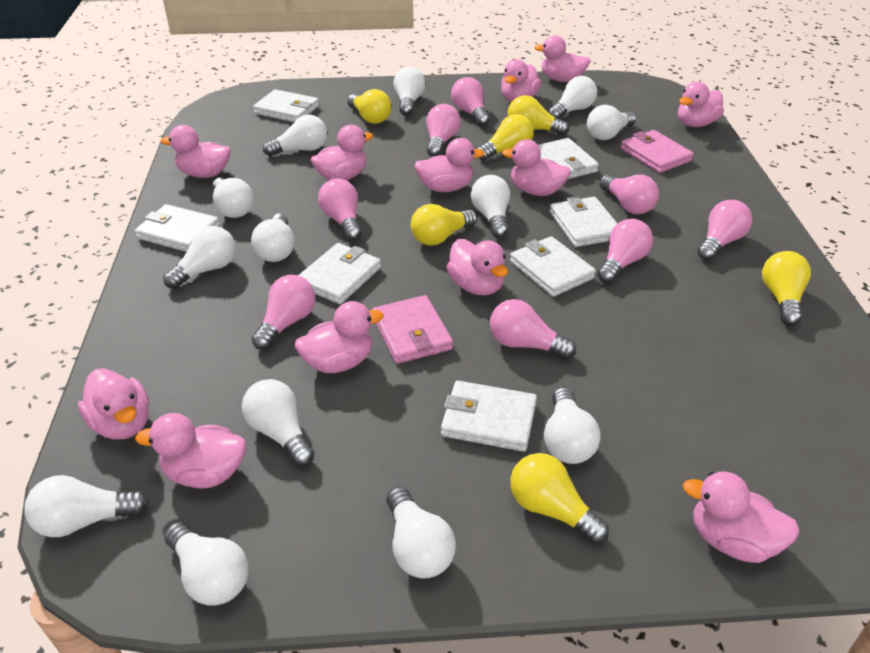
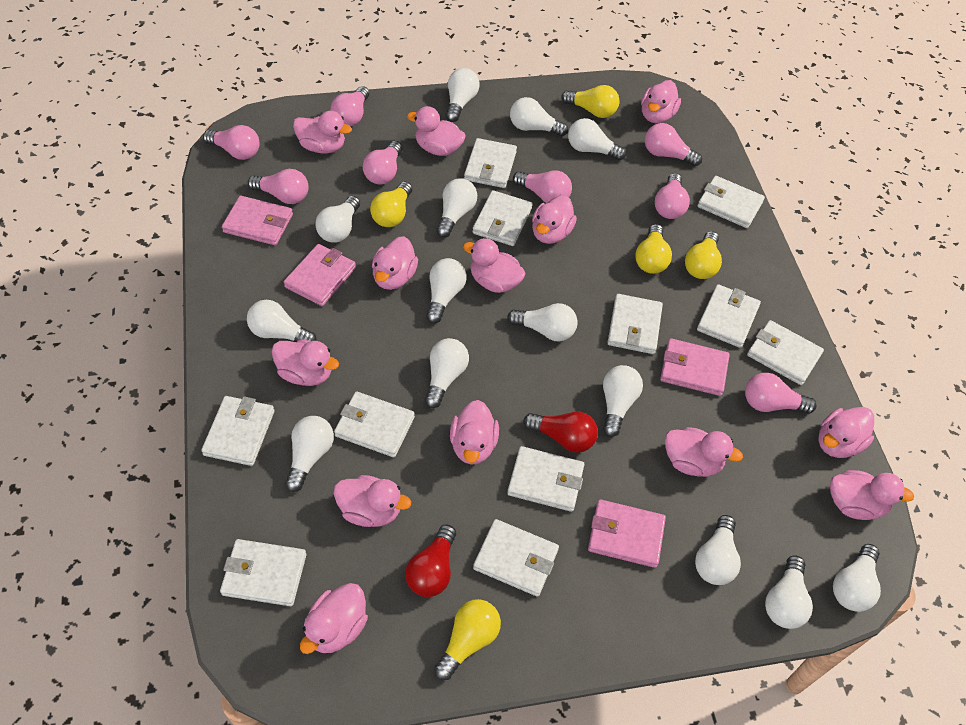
pink duck: [78,368,149,440] [135,413,246,488] [161,125,231,178] [295,301,384,373] [311,125,373,180] [414,138,485,192] [447,239,508,295] [501,59,541,102] [502,139,571,196] [534,35,590,82] [678,81,724,127] [683,471,800,563] = 12 -> [272,339,339,386] [293,111,352,153] [300,583,368,654] [334,475,411,527] [372,236,418,290] [407,106,466,156] [450,400,499,464] [463,238,526,293] [532,195,577,244] [641,80,681,124] [665,427,743,477] [818,407,874,458] [830,470,914,520] = 13
pink wallet: [372,295,453,364] [621,130,694,173] = 2 -> [222,196,293,245] [284,244,356,306] [588,499,666,568] [660,338,730,396] = 4
red light bulb: none = 0 -> [405,525,456,597] [523,411,598,453] = 2
white light bulb: [24,475,149,537] [163,226,236,289] [164,522,248,606] [212,178,254,218] [242,379,315,466] [251,214,295,262] [263,115,327,156] [386,487,456,579] [393,67,425,116] [471,175,510,238] [544,387,601,464] [548,76,597,119] [587,105,636,140] = 13 -> [247,300,316,341] [285,416,334,492] [315,196,360,243] [425,338,469,408] [426,258,467,323] [436,178,477,238] [446,68,480,122] [507,303,578,342] [510,97,568,137] [568,118,626,161] [603,365,643,437] [695,515,741,585] [765,556,813,629] [833,544,881,612] = 14
white wallet: [135,204,220,252] [253,89,319,122] [298,243,381,304] [441,381,537,452] [510,236,596,297] [538,138,599,179] [550,196,617,247] = 7 -> [201,396,275,466] [220,539,306,606] [334,391,415,457] [464,138,517,188] [473,190,533,246] [473,519,559,597] [507,446,584,512] [607,294,663,354] [697,284,761,348] [698,176,765,228] [747,320,824,385] = 11
yellow light bulb: [347,89,391,124] [411,204,477,246] [477,114,534,161] [508,95,569,135] [510,453,609,544] [762,251,811,326] = 6 -> [370,181,412,227] [434,599,501,680] [561,85,619,118] [635,224,672,274] [685,231,722,279] = 5

